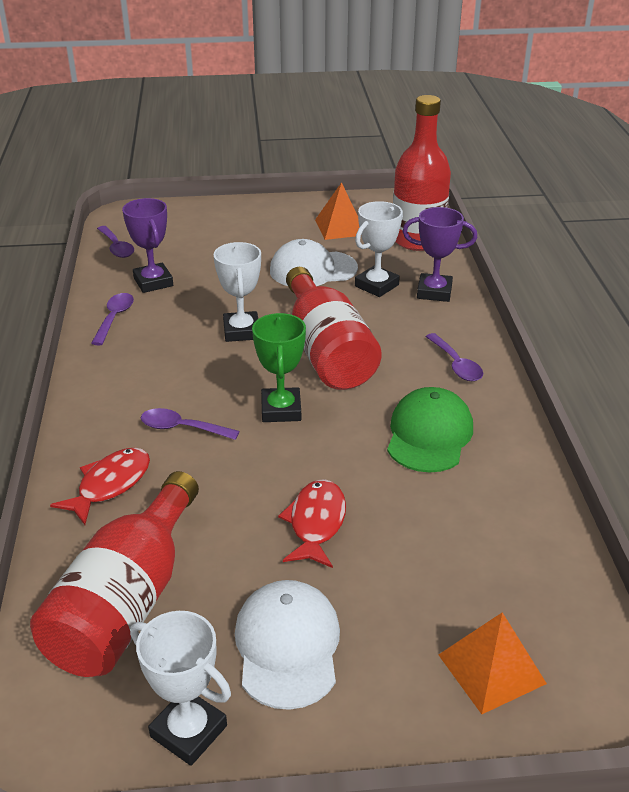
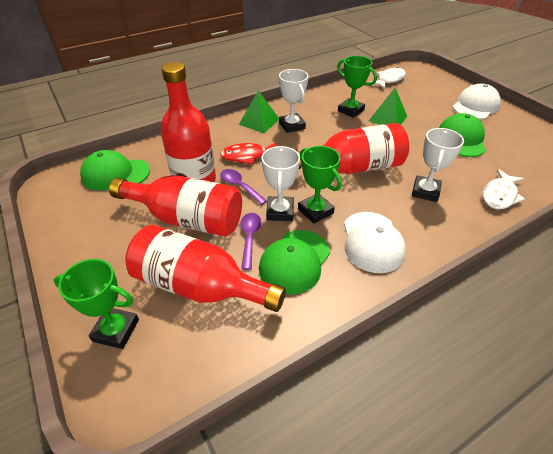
green cap: [387,387,473,473] = 1 -> [80,150,150,191] [259,230,330,295] [439,113,486,157] = 3
green pyramid: none = 0 -> [239,90,279,133] [369,88,407,125] = 2
green trophy: [252,313,306,422] = 1 -> [54,259,139,349] [298,146,342,224] [337,56,377,118] = 3
orange pyramid: [315,182,359,240] [439,612,547,714] = 2 -> none = 0
purple spoon: [91,293,134,345] [97,226,134,258] [141,408,239,440] [426,333,483,381] = 4 -> [220,169,267,205] [241,213,261,270] = 2
purple trophy: [122,198,173,293] [402,207,477,302] = 2 -> none = 0
red bottle: [30,471,199,677] [286,267,382,390] [393,95,451,251] = 3 -> [109,175,242,237] [125,225,286,312] [161,62,216,182] [297,123,409,174] = 4
red fish: [50,448,150,525] [278,479,346,568] = 2 -> [220,142,276,165] = 1
white fish: none = 0 -> [369,67,406,89] [483,169,525,210] = 2

